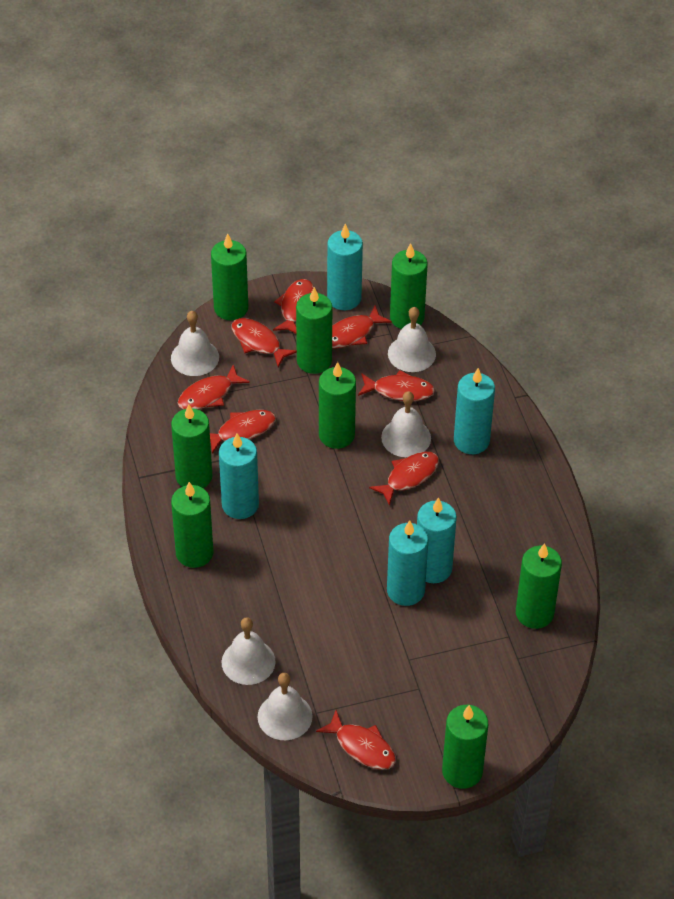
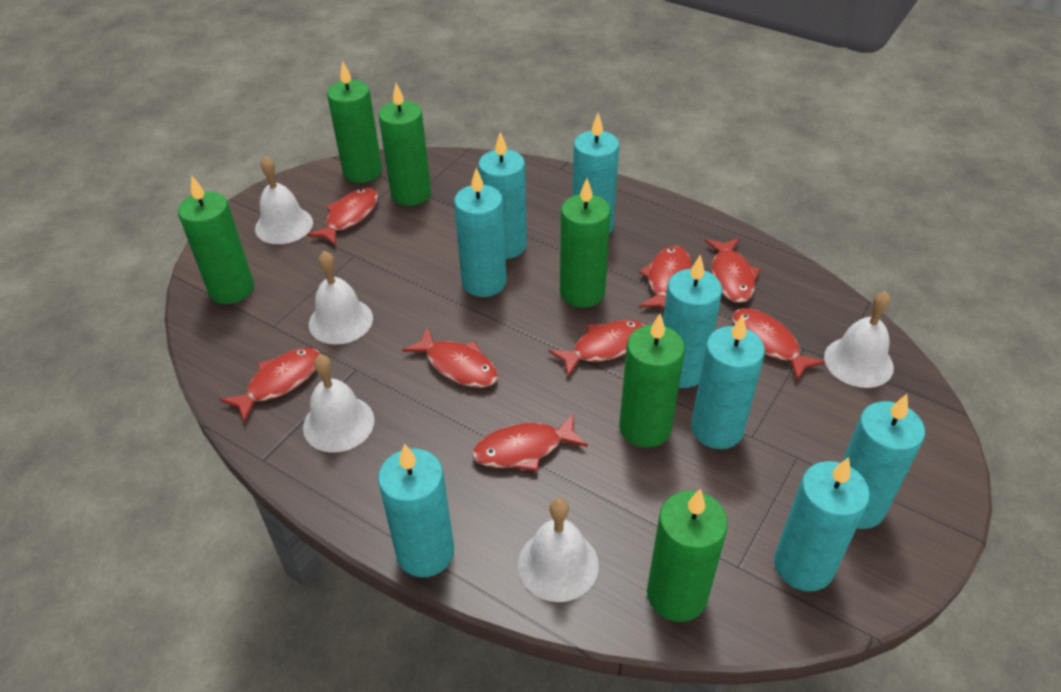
green candle: [171,404,212,488] [171,482,214,568] [211,234,248,320] [296,287,332,374] [319,362,356,449] [390,243,428,329] [442,705,488,789] [516,543,562,629] = 8 -> [178,175,254,304] [327,61,382,183] [378,83,431,206] [560,178,611,308] [619,314,685,448] [647,489,728,622] = 6
turquoise candle: [219,433,259,519] [327,223,363,310] [387,520,428,606] [417,497,457,583] [454,368,495,454] = 5 -> [378,444,454,577] [454,168,506,297] [478,132,527,259] [572,113,619,233] [663,255,722,388] [691,315,765,449] [774,457,870,592] [842,394,925,529] = 8

